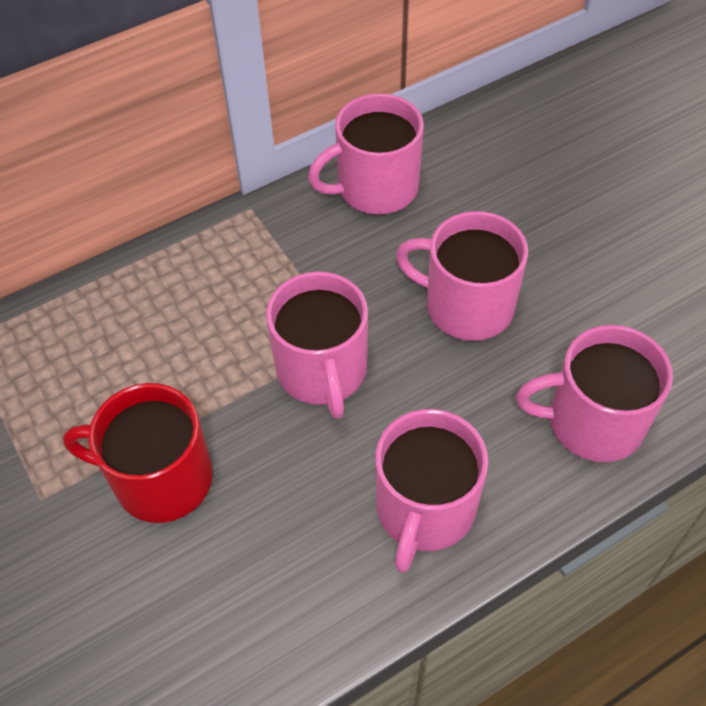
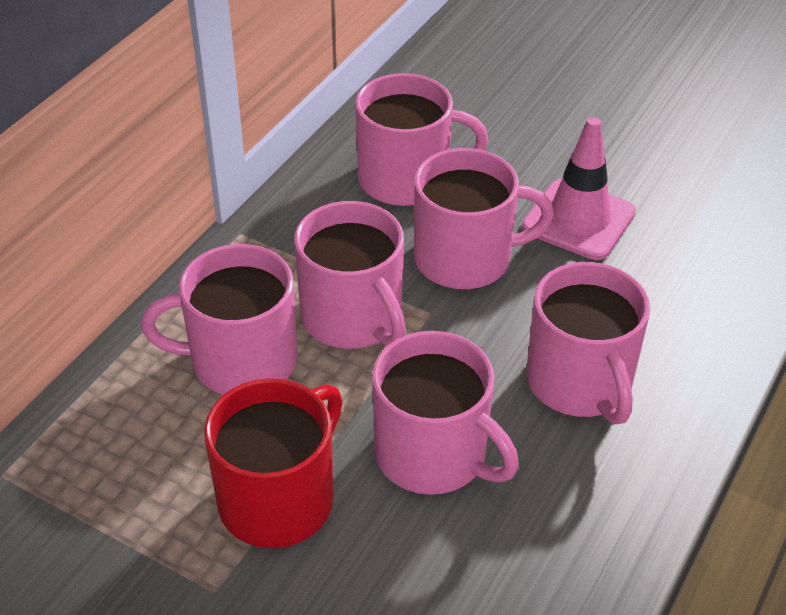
pink mug: [266,271,368,419] [308,93,424,214] [375,409,488,573] [396,211,528,341] [516,325,673,462] = 5 -> [141,244,298,395] [294,201,406,349] [355,73,489,206] [372,331,519,495] [414,148,554,289] [526,262,650,424] = 6
pink traffic cone: none = 0 -> [522,117,636,260] = 1

